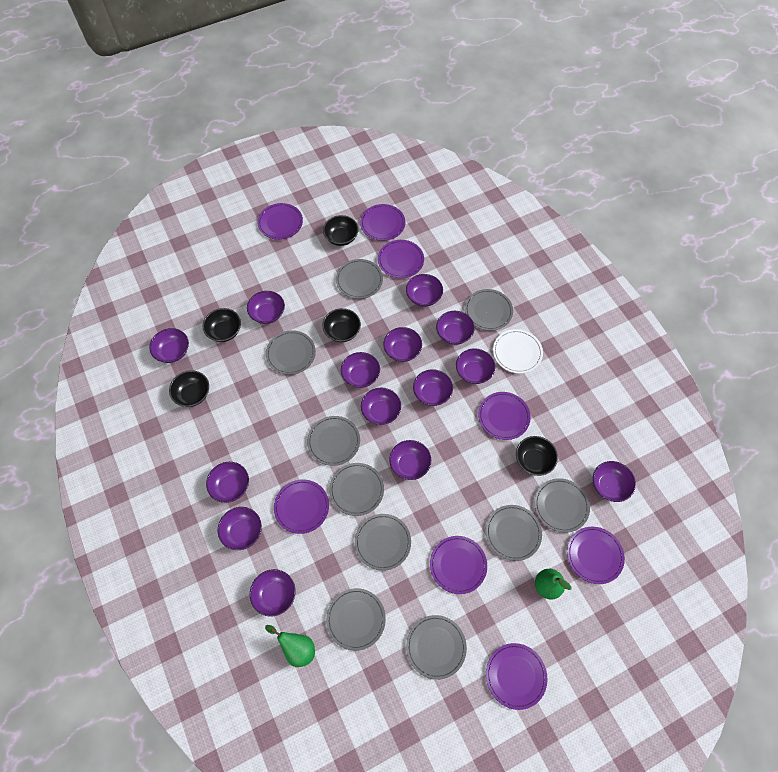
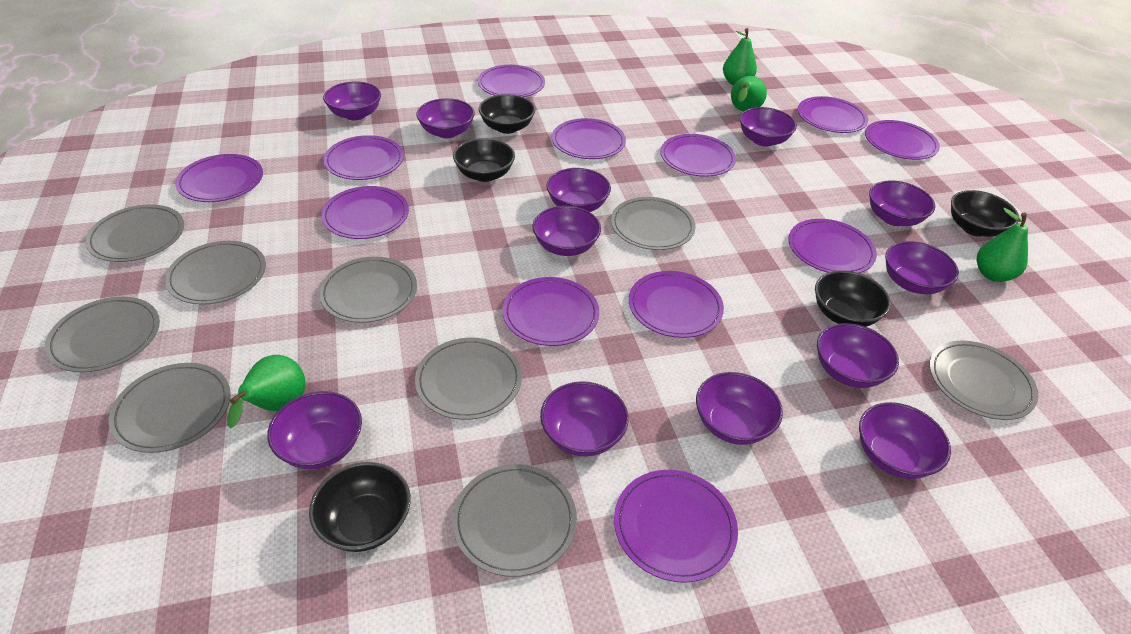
green pear: [265,625,315,667] [535,569,571,600] = 2 -> [227,355,305,428] [723,28,757,85] [731,76,767,112] [977,208,1028,282] = 4
grey plate: [266,330,316,375] [307,416,360,466] [326,588,386,651] [329,463,384,516] [336,259,383,299] [355,514,411,571] [406,615,467,680] [465,289,513,331] [486,505,542,561] [534,478,590,533] = 10 -> [45,297,160,372] [85,205,184,262] [109,363,231,453] [165,241,266,305] [319,257,417,323] [415,338,522,420] [452,464,577,577] [611,197,696,250] [929,341,1038,420] = 9
purple bowl: [149,328,189,363] [206,462,249,503] [218,507,262,550] [247,291,285,324] [250,569,295,617] [341,352,380,388] [361,388,401,425] [383,327,422,362] [389,440,431,480] [406,274,443,307] [413,369,453,406] [436,311,475,345] [456,348,495,384] [593,461,636,502] = 14 -> [267,391,362,469] [323,81,381,120] [416,98,475,139] [532,206,601,256] [540,381,629,457] [546,168,611,212] [696,372,783,445] [740,107,797,147] [817,323,899,388] [859,402,951,479] [869,180,935,226] [885,241,959,294] = 12
purple plate: [258,203,303,240] [274,479,329,534] [360,204,405,241] [378,240,424,278] [430,536,487,594] [478,392,531,440] [486,643,547,710] [567,527,625,584] = 8 -> [175,154,263,202] [321,186,409,239] [323,135,404,180] [478,65,545,97] [502,277,599,346] [552,118,626,159] [614,470,738,583] [629,271,724,338] [660,134,736,177] [788,219,877,273] [798,96,868,133] [865,120,940,160] = 12
white plate: [493,329,543,374] = 1 -> none = 0

